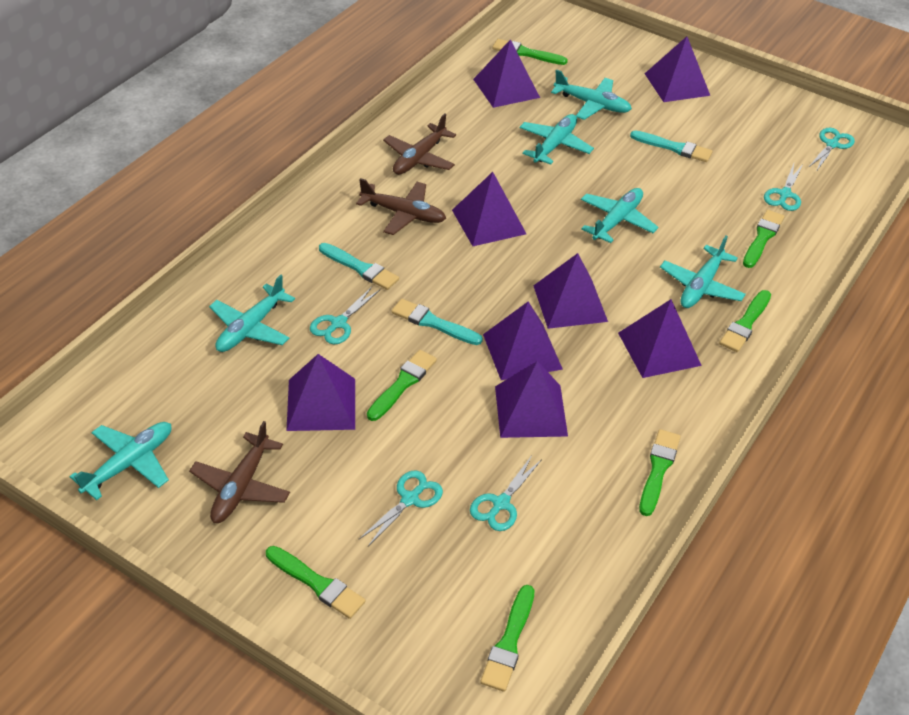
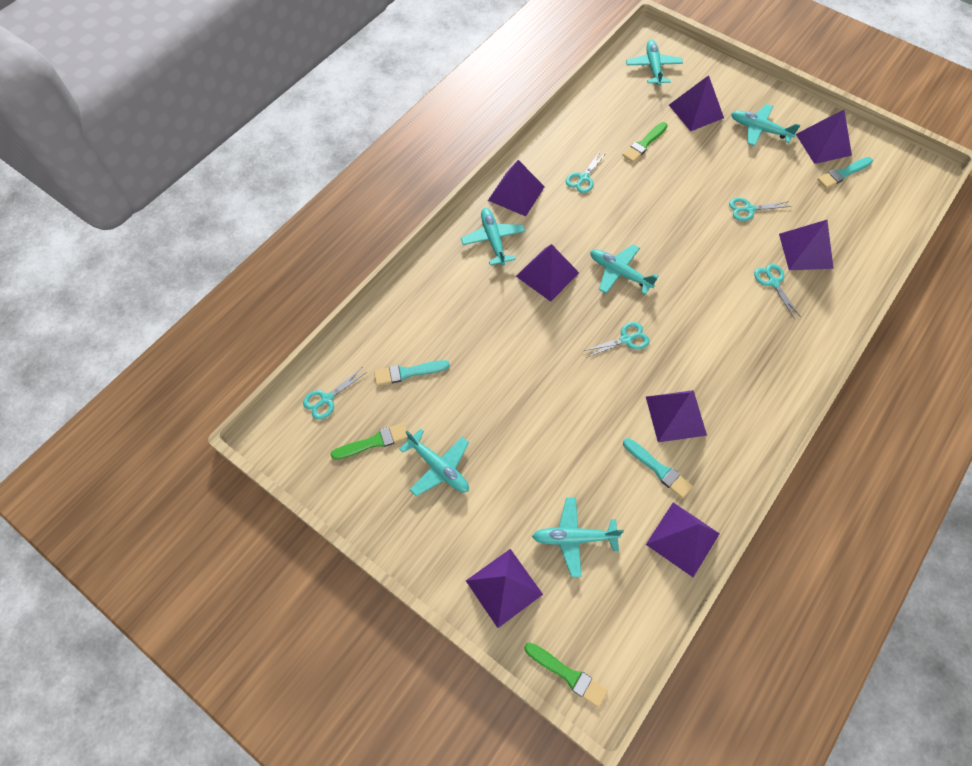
brown plane: [189,421,290,523] [356,178,446,235] [383,113,456,175] = 3 -> none = 0
green brush: [266,546,365,619] [367,350,437,421] [480,585,534,692] [492,39,568,65] [639,429,681,516] [719,290,771,352] [743,210,784,268] = 7 -> [331,423,408,460] [524,642,608,708] [623,122,668,162] = 3

